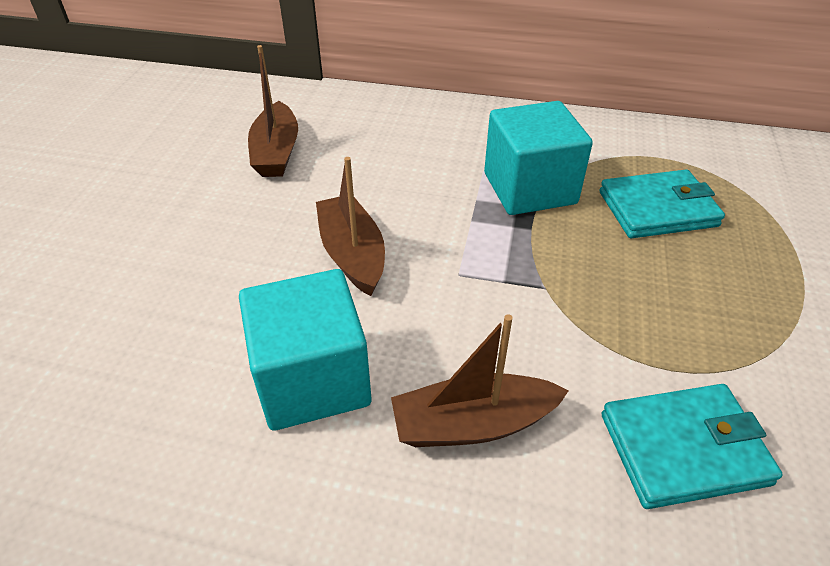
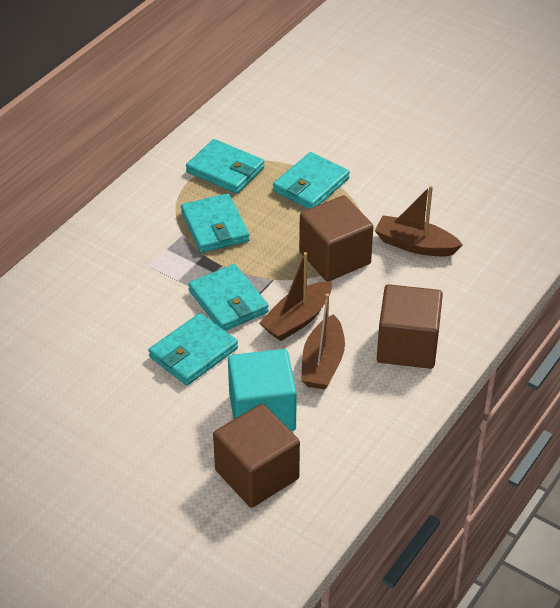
brown cube: none = 0 -> [213,404,300,508] [299,195,374,282] [377,284,443,369] = 3
turquoise cube: [239,269,372,430] [484,101,593,215] = 2 -> [228,349,297,431] = 1
turquoise wallet: [600,169,725,238] [602,384,783,509] = 2 -> [149,313,238,385] [181,193,250,253] [186,139,264,194] [188,264,269,331] [273,152,350,209] = 5

